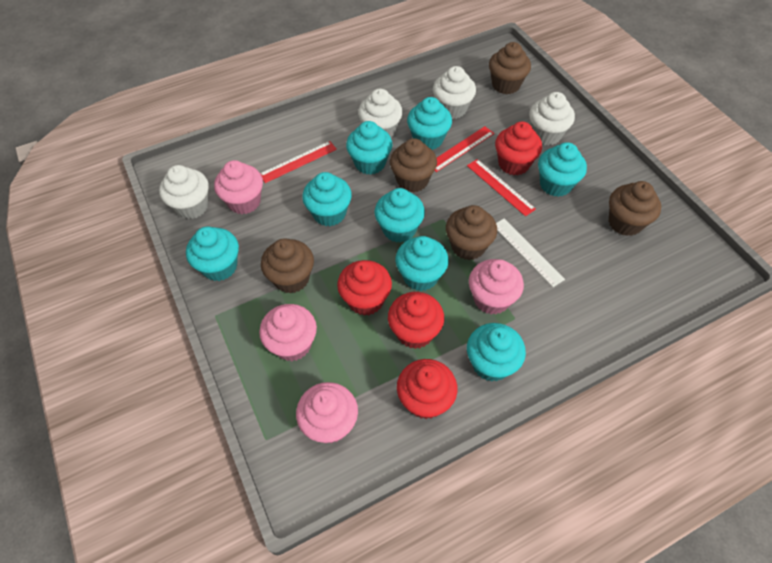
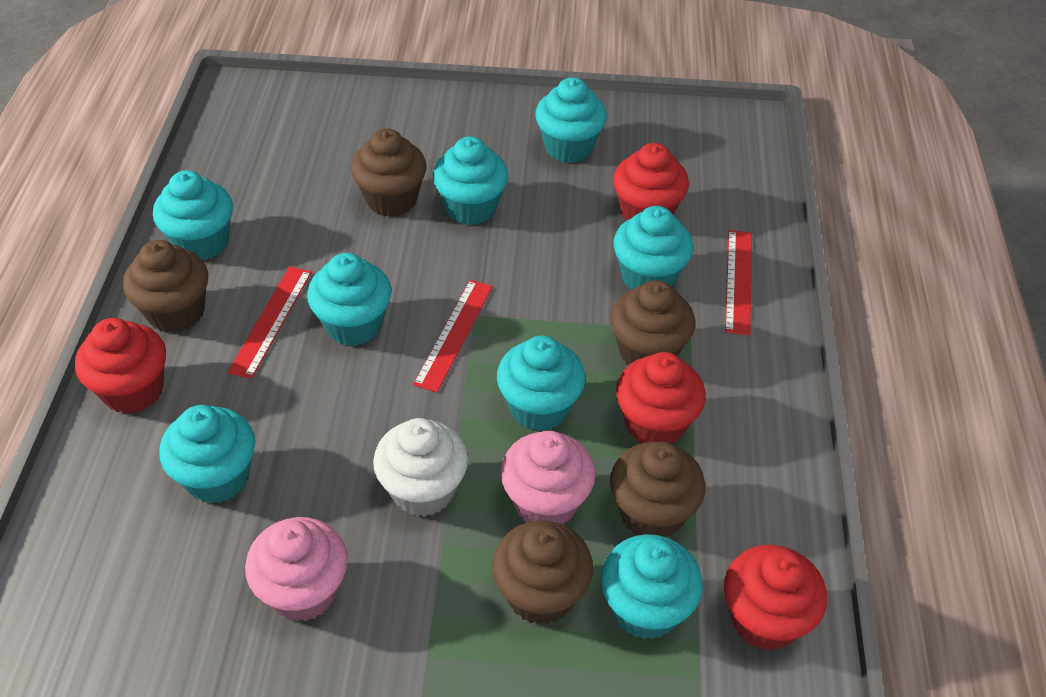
pink cupcake: [214,160,263,214] [259,304,317,361] [296,382,358,444] [469,259,524,315] = 4 -> [245,517,348,622] [500,431,596,525] = 2
white cupcake: [159,165,209,219] [358,89,403,138] [433,66,476,119] [529,92,575,145] = 4 -> [373,418,468,517] = 1
white ruler: [496,219,565,287] = 1 -> none = 0

